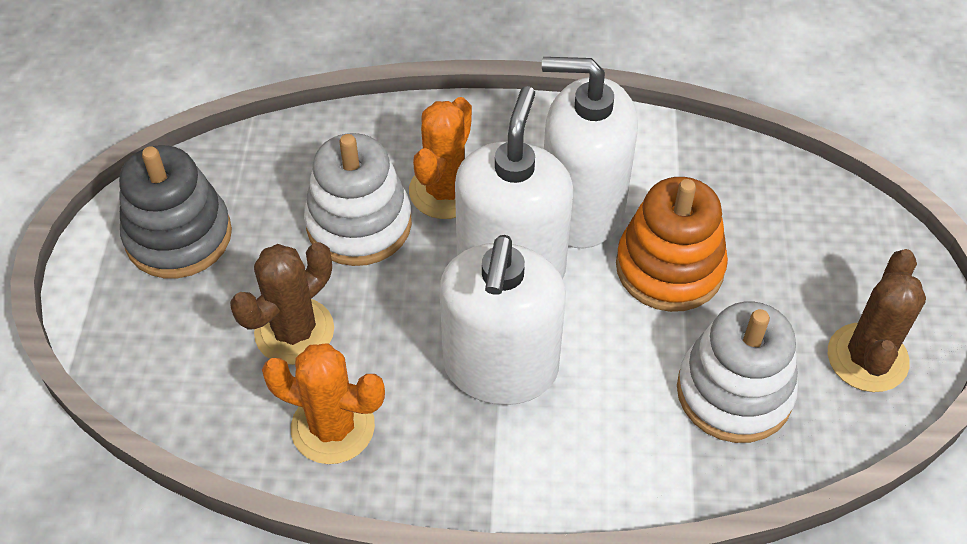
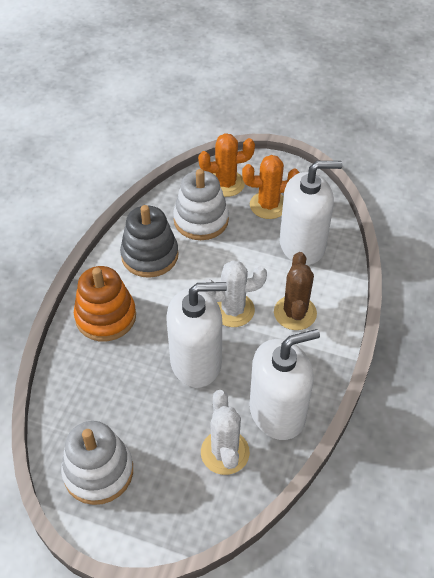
brown cactus: [230,242,334,365] [828,249,926,392] = 2 -> [274,252,317,330] = 1
white cactus: none = 0 -> [201,390,250,475] [203,260,267,327] = 2

